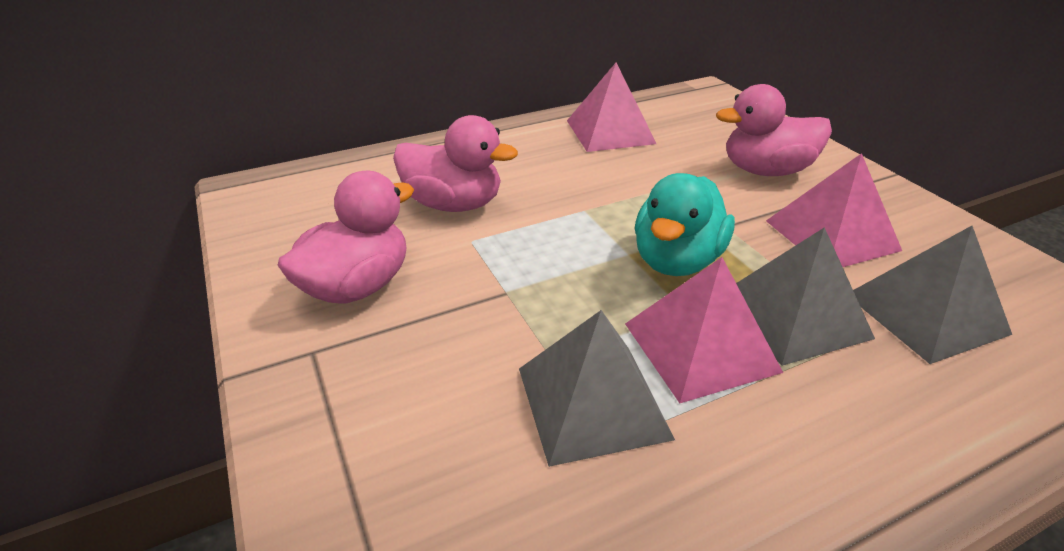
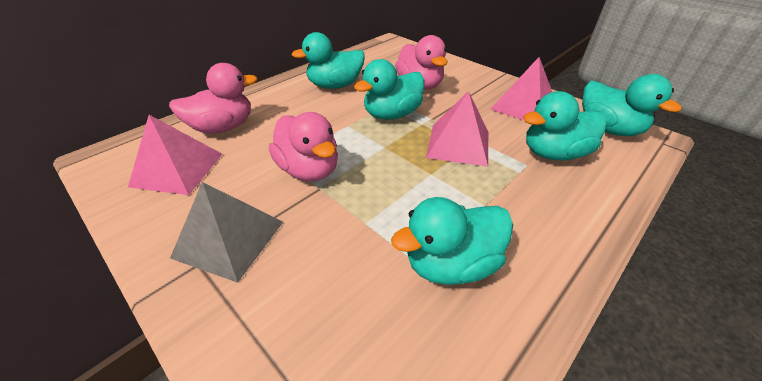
grey pyramid: [519,310,675,467] [736,227,875,366] [853,226,1012,364] = 3 -> [170,182,283,283] = 1
turquoise duck: [635,173,735,276] = 1 -> [292,32,365,89] [354,59,424,120] [391,197,513,285] [523,91,607,160] [582,74,682,136] = 5

